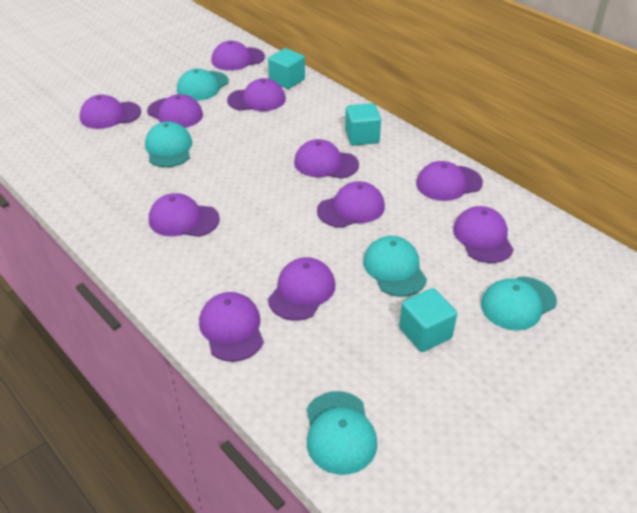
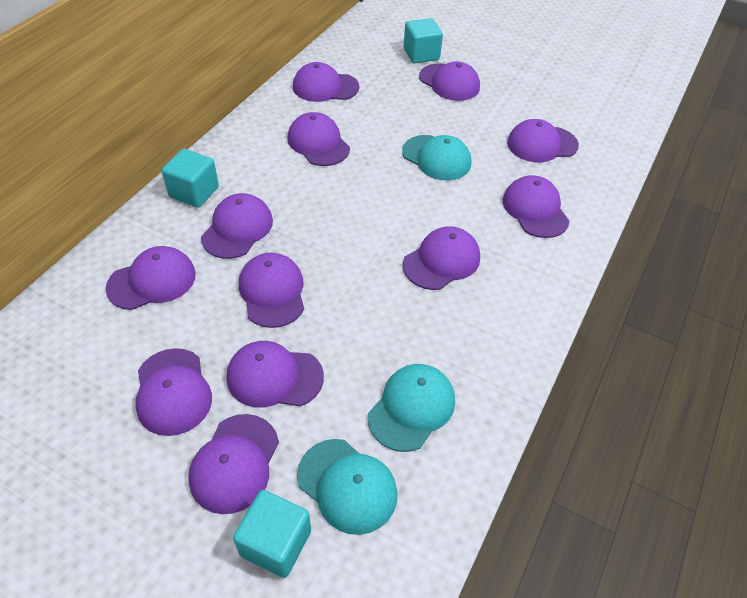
purple cap: [79,94,141,129] [147,94,203,128] [149,193,220,237] [199,292,264,362] [211,41,265,71] [227,78,286,111] [268,257,335,321] [294,139,359,179] [317,181,385,228] [416,161,483,201] [453,206,514,263] = 11 -> [105,246,196,310] [135,348,212,436] [188,414,279,514] [201,193,273,259] [227,341,324,408] [239,253,304,328] [287,112,350,166] [293,62,359,102] [403,226,480,290] [419,61,480,101] [503,175,569,238] [507,119,579,162] = 12
turquoise cap: [145,121,192,167] [177,69,229,101] [307,391,377,475] [363,236,427,297] [481,277,557,330] = 5 -> [297,439,397,535] [368,364,455,452] [402,135,471,180] = 3

